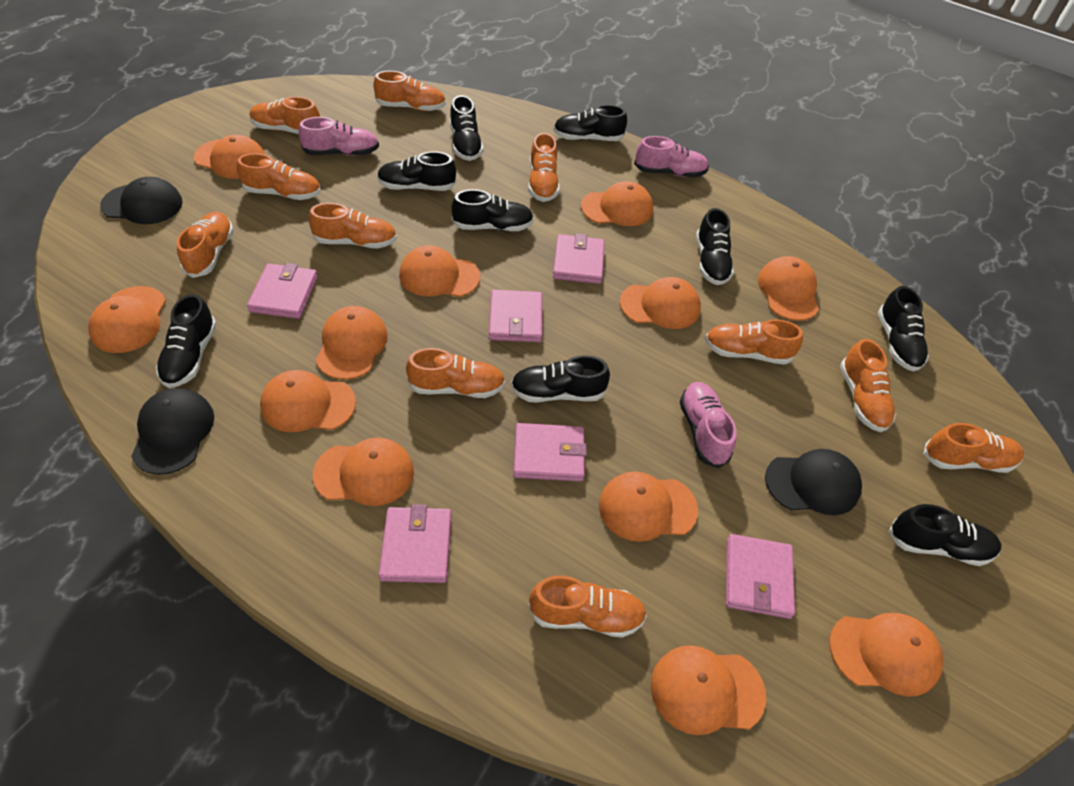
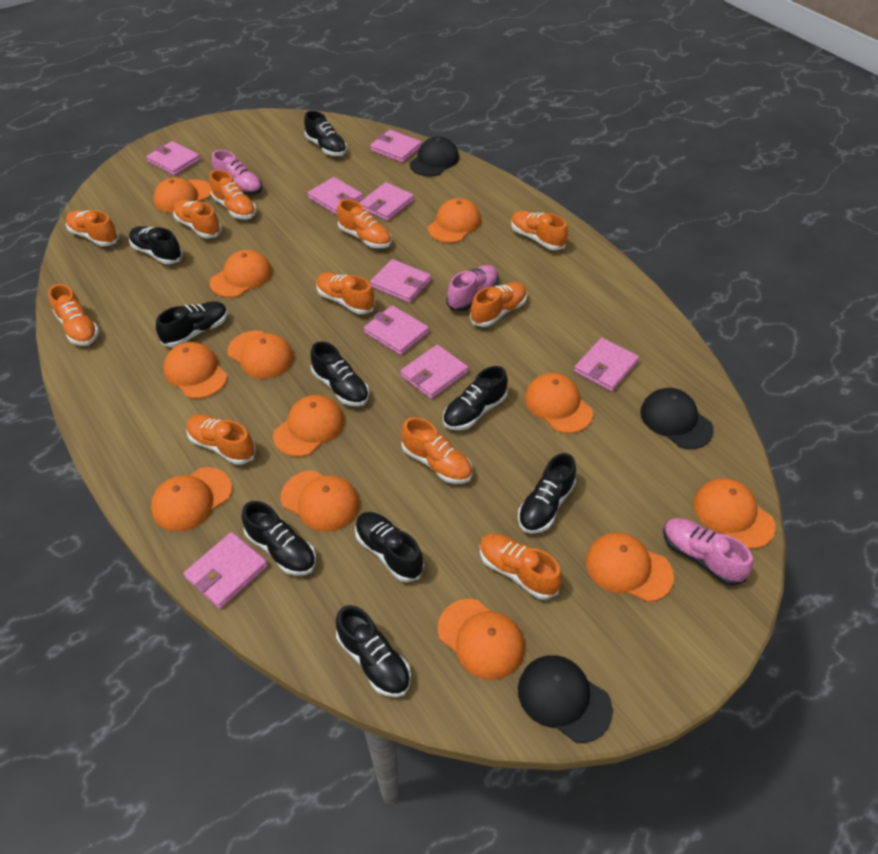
pink wallet: [247,263,318,319] [379,504,451,583] [489,290,542,342] [513,423,587,482] [553,233,605,284] [726,534,795,619] = 6 -> [146,141,201,176] [183,532,268,609] [308,177,363,215] [359,182,414,221] [364,305,429,355] [370,130,422,163] [370,259,431,303] [400,345,468,399] [574,338,639,392] = 9

